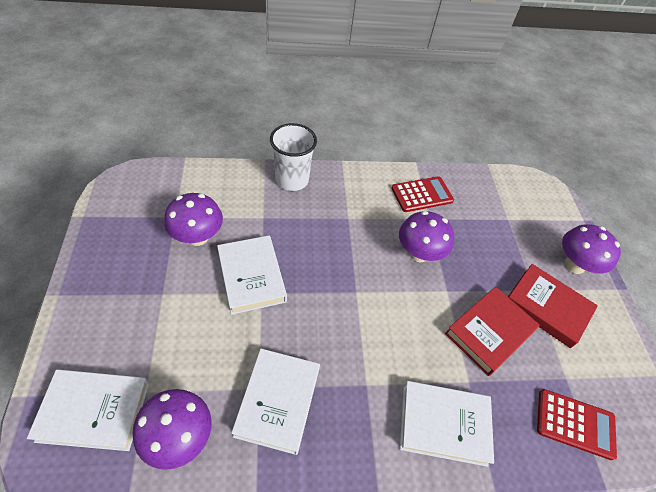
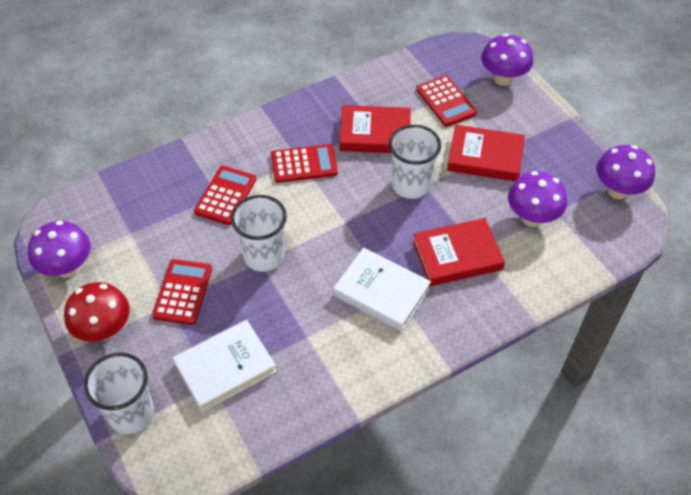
red book: [445,287,540,376] [508,264,598,348] = 2 -> [340,105,411,153] [413,218,505,286] [447,125,525,181] = 3
red calculator: [391,176,454,212] [537,389,617,460] = 2 -> [152,259,212,325] [194,166,257,225] [271,144,338,183] [416,75,477,127] = 4
red mushroom: none = 0 -> [64,282,130,342] = 1
white book: [27,369,149,451] [217,235,287,315] [231,349,320,455] [400,381,494,467] = 4 -> [173,320,277,412] [334,248,431,331] = 2
white cup: [270,123,317,191] = 1 -> [84,353,154,434] [231,195,287,272] [389,125,441,199] = 3

